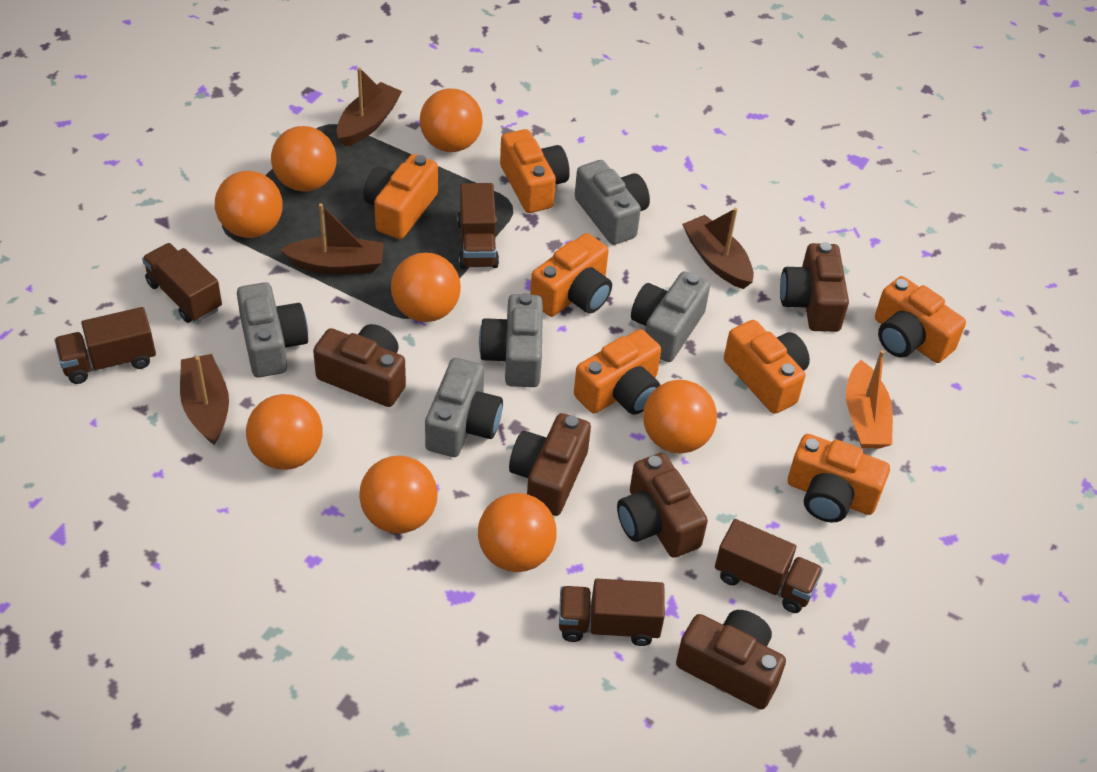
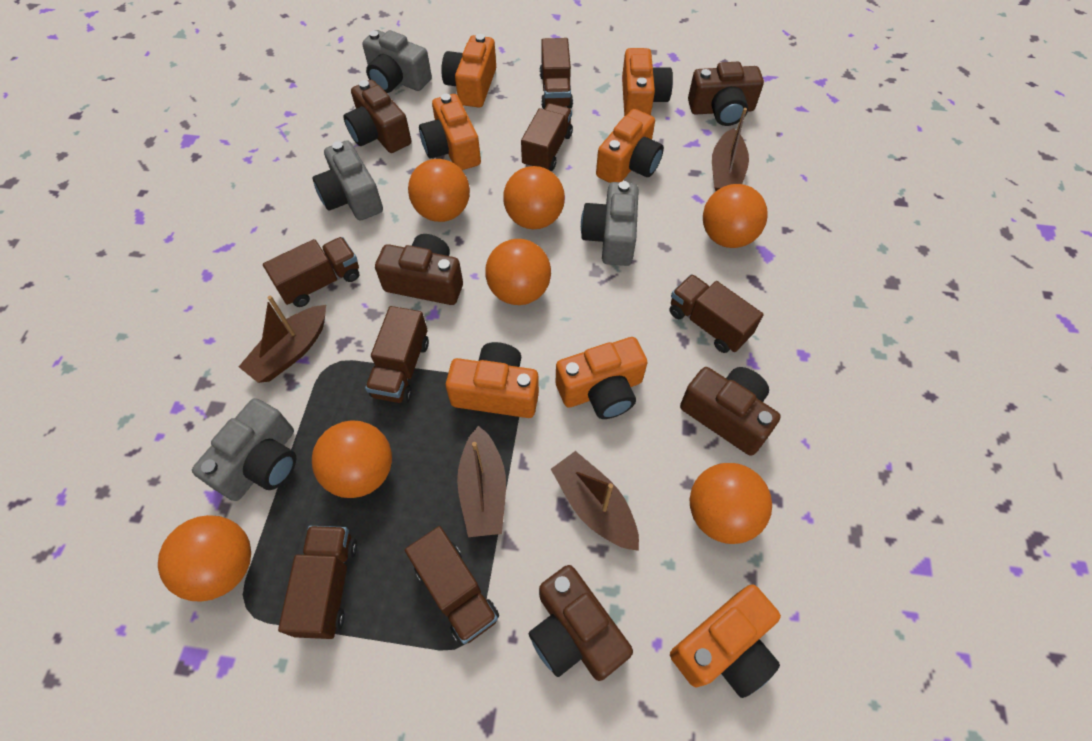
brown truck: [54,307,156,384] [142,243,222,323] [457,183,499,269] [559,579,665,646] [715,519,823,613] = 5 -> [263,237,359,307] [278,526,357,639] [365,306,429,403] [405,526,499,644] [521,103,573,171] [540,38,573,109] [669,274,764,353] = 7
grey camera: [237,282,308,377] [425,358,503,457] [479,293,543,387] [575,160,650,245] [631,271,710,362] = 5 -> [192,398,296,501] [312,140,383,221] [362,30,432,93] [581,181,639,266] = 4
orange ball: [215,171,282,238] [246,394,323,470] [271,126,337,192] [359,456,438,534] [391,253,461,322] [420,89,483,152] [478,493,557,572] [643,380,717,453] = 8 -> [158,515,251,602] [312,420,392,498] [408,159,470,222] [485,239,551,305] [503,166,565,229] [689,463,772,544] [703,184,768,248] = 7
orange boat: [846,350,893,449] = 1 -> none = 0

